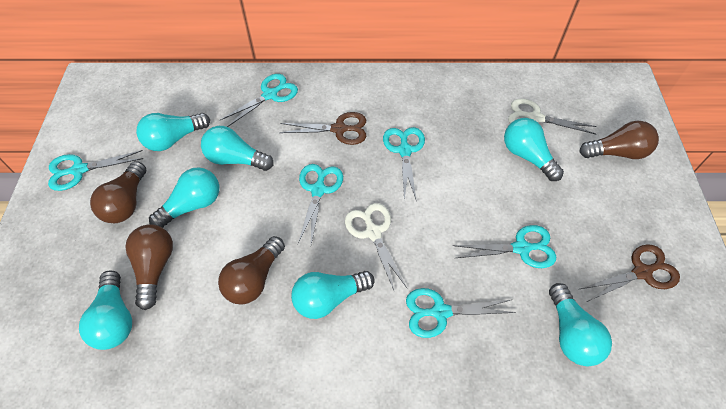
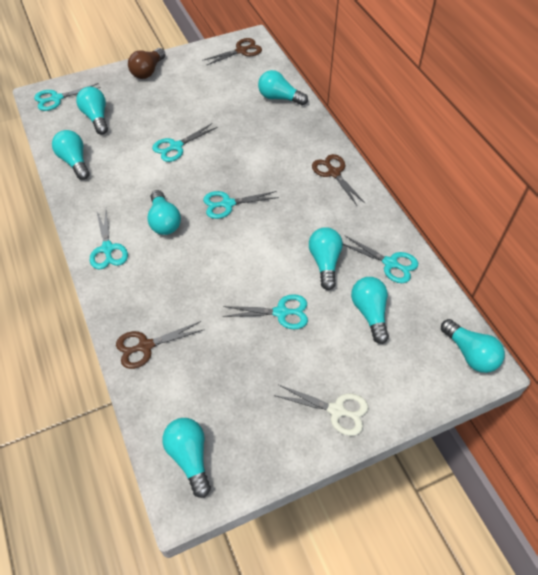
brown light bulb: [90,161,146,223] [125,224,173,310] [218,236,285,305] [579,120,659,159] = 4 -> [128,48,166,79] = 1
brown scissors: [279,112,366,145] [580,244,680,302] = 2 -> [116,321,205,369] [202,38,262,65] [312,154,365,206] = 3
turquoise light bulb: [79,270,132,350] [136,113,210,151] [149,167,219,228] [201,126,274,171] [291,271,375,319] [504,118,564,181] [549,283,612,366] = 7 -> [52,130,90,180] [76,87,108,135] [147,190,181,235] [162,418,211,498] [258,70,308,105] [309,227,343,290] [351,277,389,344] [441,319,505,373] = 8
white scissors: [345,203,407,292] [508,99,597,134] = 2 -> [274,385,368,436] = 1

